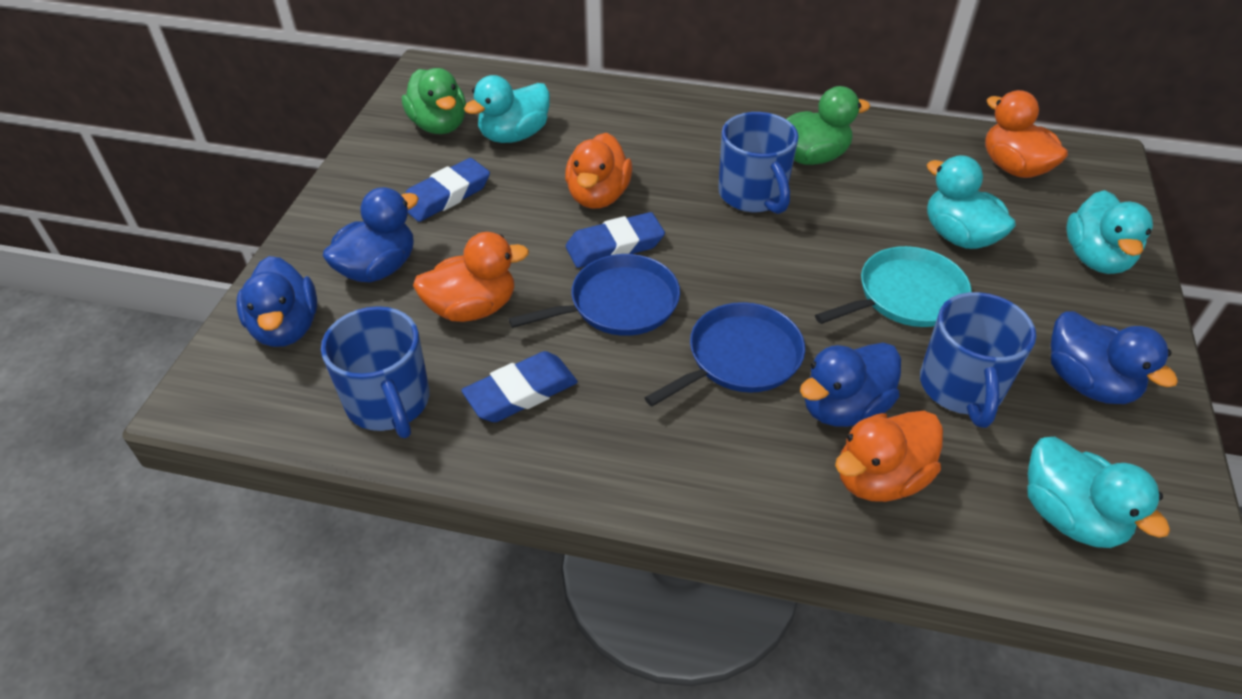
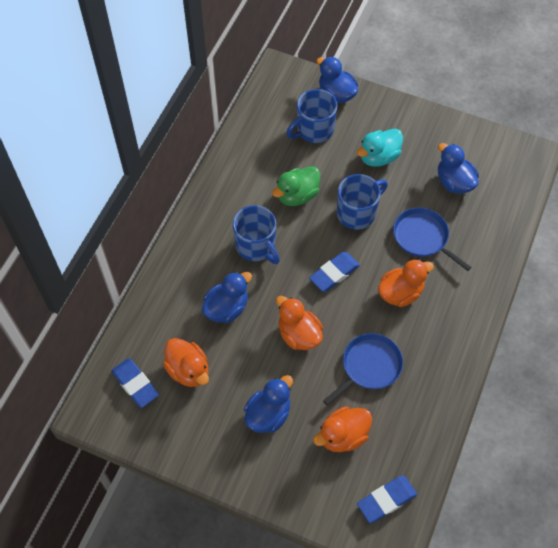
green duck: [402,68,466,134] [786,86,870,165] = 2 -> [272,166,320,206] = 1
turquoise duck: [464,75,550,143] [927,155,1016,249] [1028,437,1170,548] [1066,190,1153,274] = 4 -> [357,129,403,167] = 1
turquoise pan: [815,246,972,327] = 1 -> none = 0

